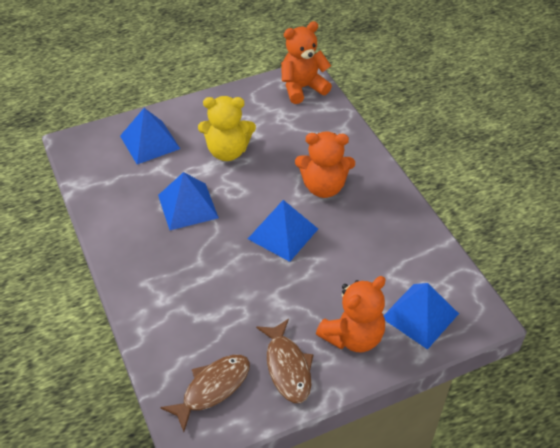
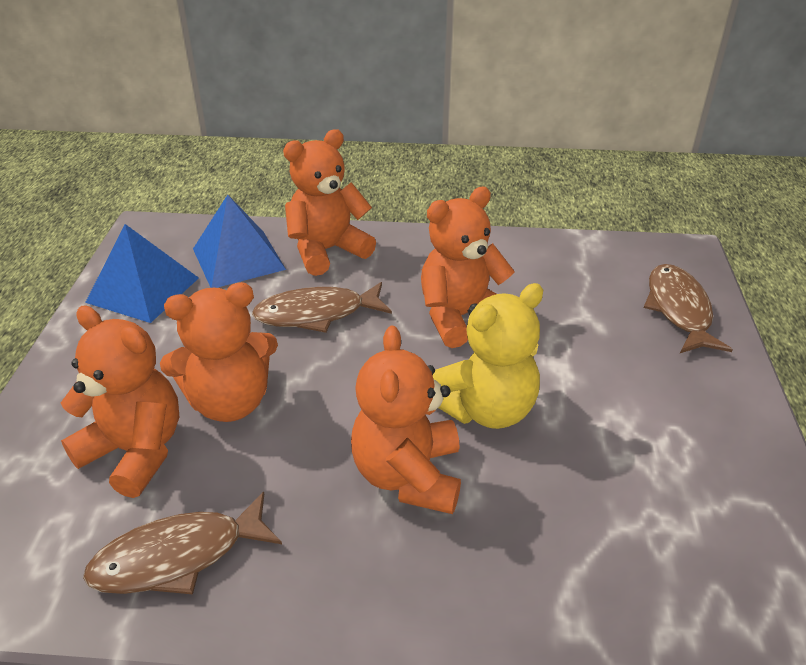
blue pyramid: [120,108,180,164] [158,172,219,230] [248,200,318,262] [383,283,459,350] = 4 -> [85,224,199,323] [193,195,286,288] = 2
brown fish: [160,355,250,432] [256,319,313,403] = 2 -> [83,492,282,594] [252,282,392,333] [644,264,733,353] = 3
orange teddy bear: [281,21,332,104] [295,131,355,198] [316,276,386,352] = 3 -> [61,305,179,498] [160,282,278,422] [283,129,376,276] [351,326,461,514] [421,187,515,348] = 5

